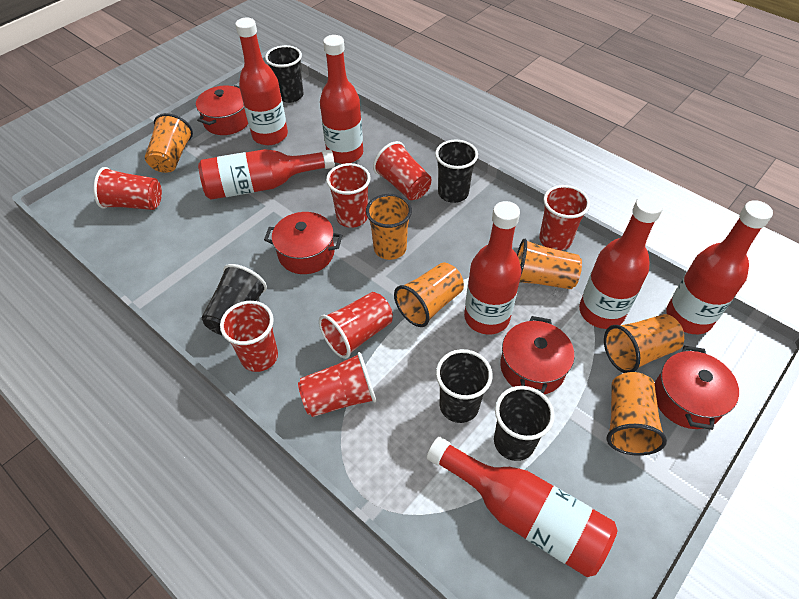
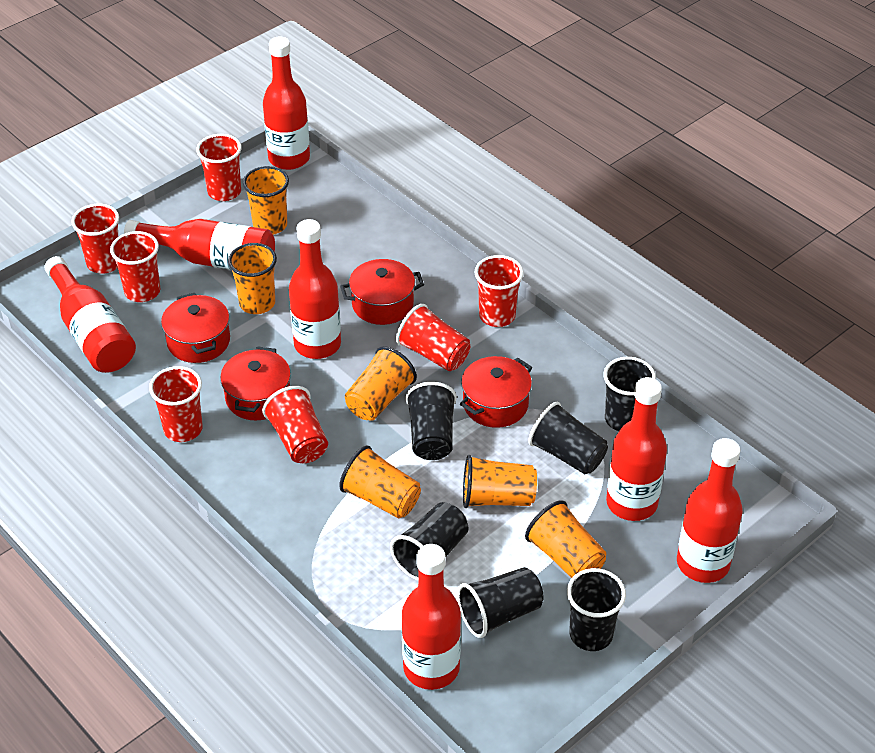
black cup: [202,264,267,336] [265,45,304,103] [435,139,478,203] [436,349,493,423] [494,386,555,461] = 5 -> [390,502,469,580] [406,382,457,460] [457,567,544,638] [528,402,608,474] [567,568,626,651] [603,357,656,431] = 6

